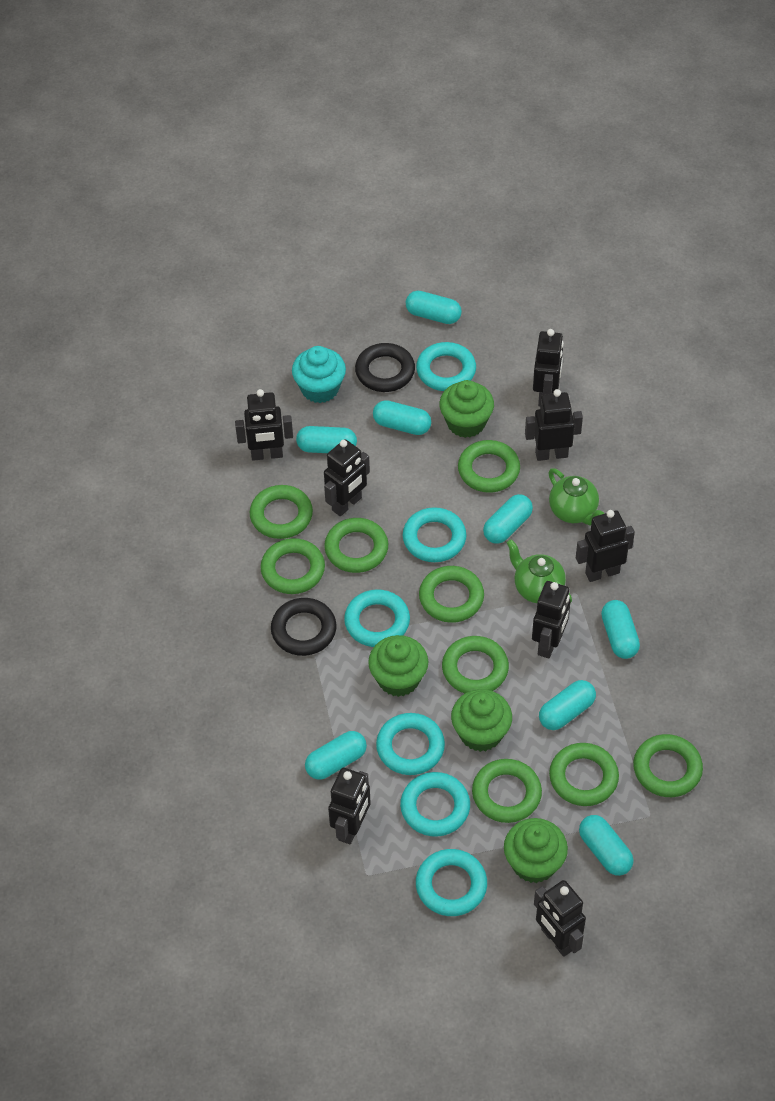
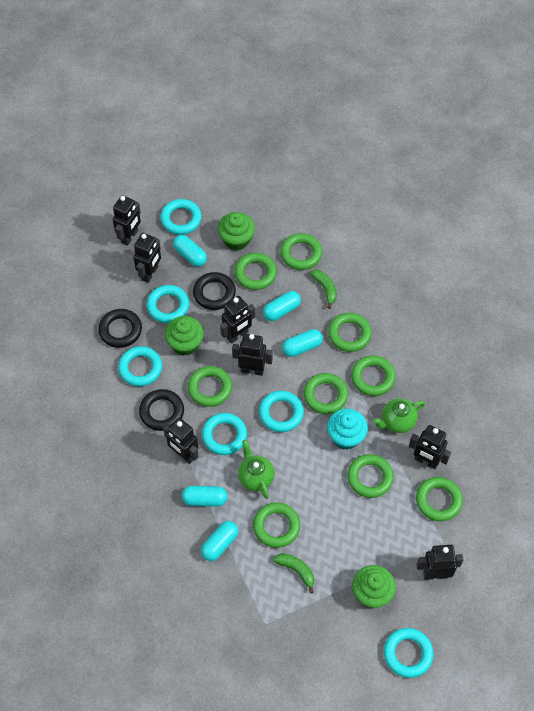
black ring: [271,598,337,656] [355,343,415,392] = 2 -> [98,309,142,348] [139,389,184,431] [193,272,236,310] = 3
black robot: [235,389,293,461] [324,439,370,517] [328,768,371,844] [525,389,583,461] [532,581,571,659] [533,329,564,407] [534,880,586,957] [576,510,635,582] = 8 -> [112,195,141,246] [133,233,161,283] [163,418,199,464] [220,296,255,344] [232,334,273,376] [409,425,451,469] [417,545,463,580] = 7
green banana: none = 0 -> [273,553,314,593] [309,270,337,309] = 2
green cupcake: [368,635,428,697] [439,380,494,438] [451,689,512,752] [504,818,568,883] = 4 -> [165,316,204,356] [218,212,255,251] [352,565,396,608] = 3
turquoise capsule: [296,426,357,453] [305,731,367,780] [373,400,431,435] [406,291,462,324] [483,494,533,544] [539,680,596,730] [579,815,634,876] [601,600,640,659] = 8 -> [173,235,207,267] [181,486,228,507] [201,521,238,561] [263,291,301,321] [282,329,323,357] = 5

